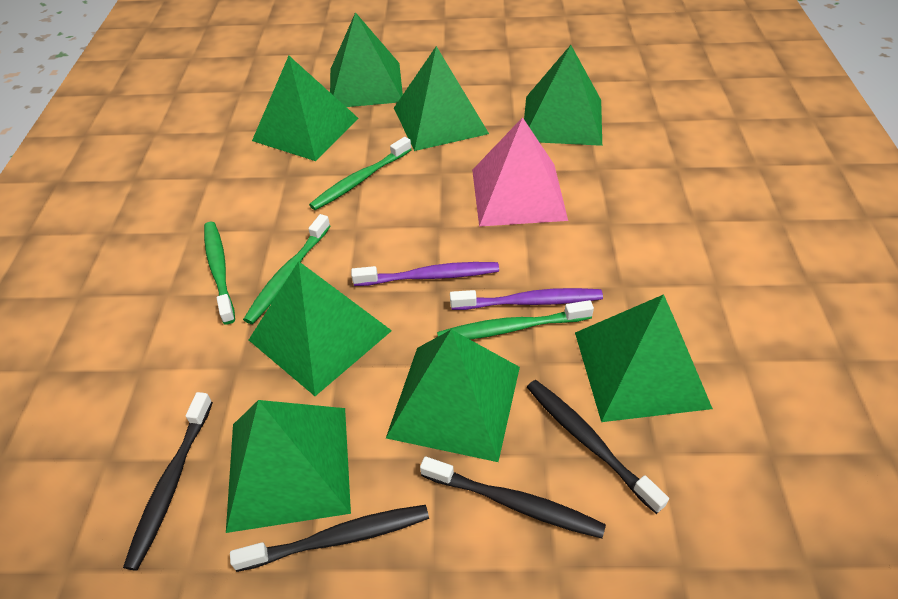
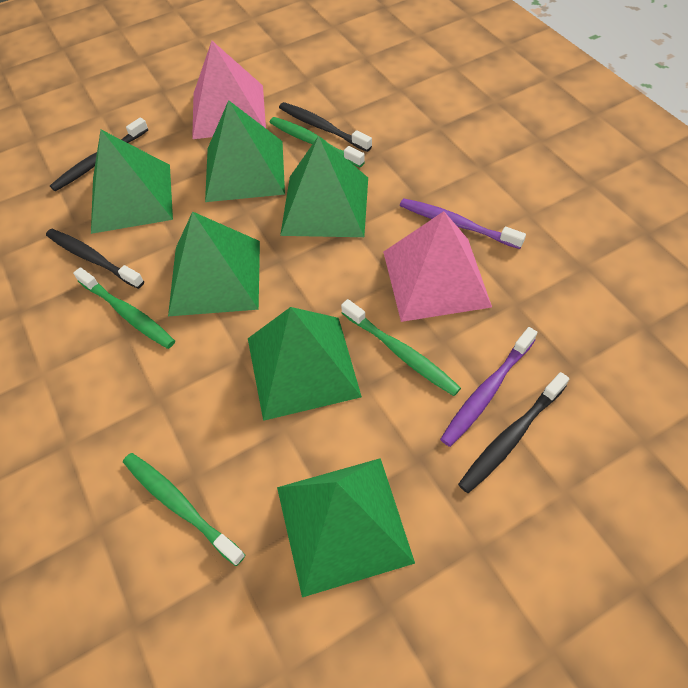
green pyramid: [226,400,351,533] [249,261,392,396] [252,56,358,161] [330,12,403,107] [386,329,520,462] [394,46,489,151] [524,45,602,146] [575,294,713,422] = 8 -> [91,130,173,234] [168,211,260,316] [205,100,285,202] [248,307,362,421] [277,458,415,597] [280,136,368,237] = 6
pink pyramid: [472,117,568,227] = 1 -> [192,41,266,139] [383,211,492,322] = 2

